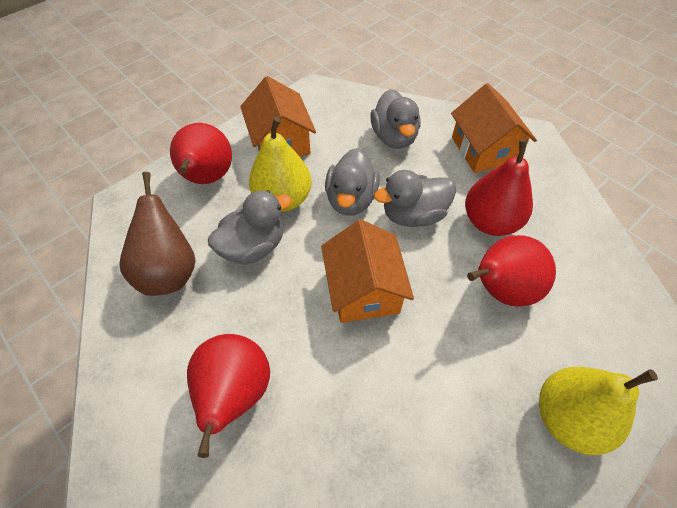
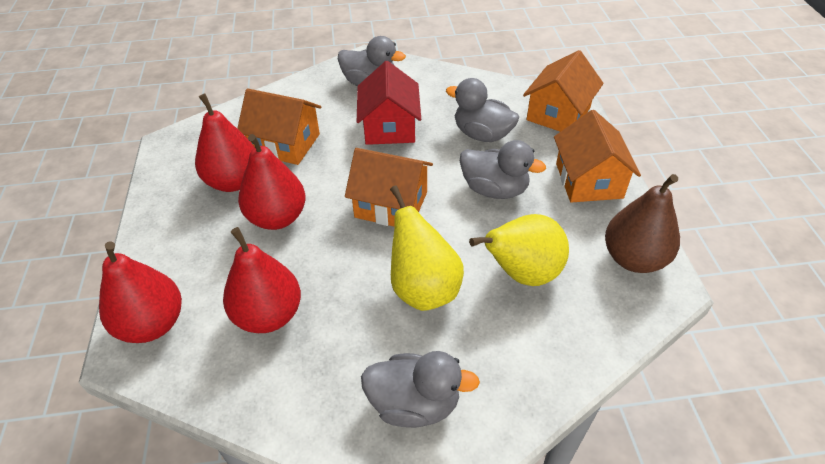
orange house: [240,76,316,157] [321,220,414,323] [451,83,537,173] = 3 -> [237,88,322,165] [345,148,433,226] [523,50,604,132] [554,110,641,203] = 4
red house: none = 0 -> [357,61,421,145] = 1

